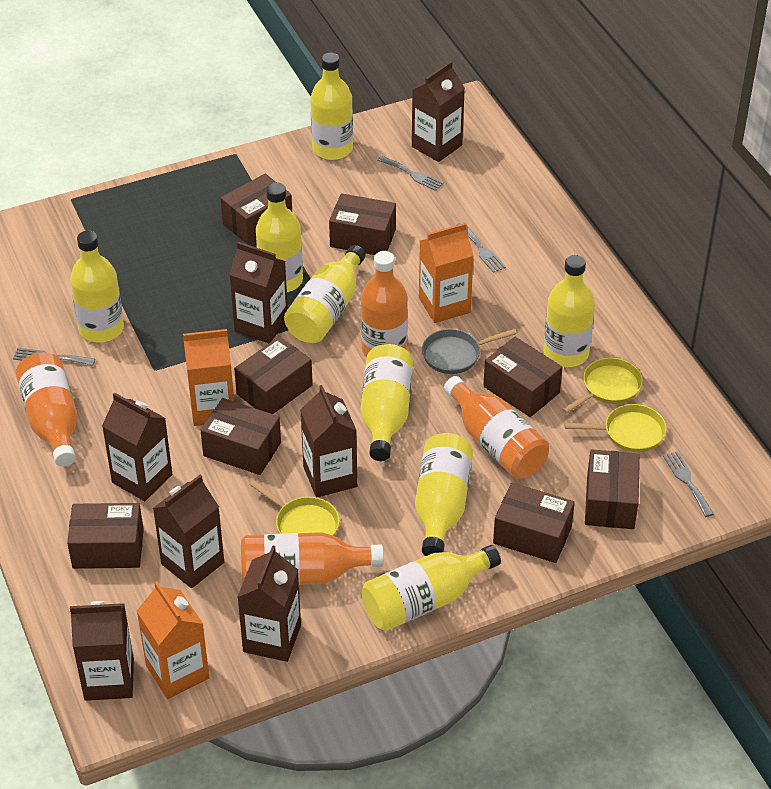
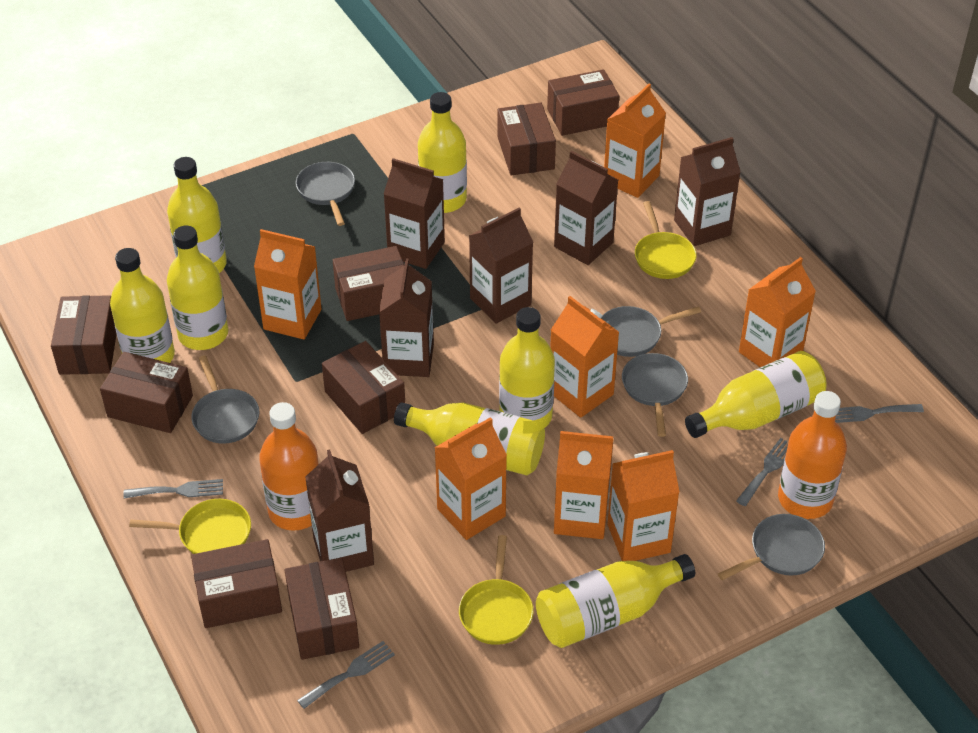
brown carton: [70,601,134,701] [102,392,172,501] [153,475,224,588] [229,242,288,343] [238,545,301,662] [300,385,357,497] [412,61,465,162] = 7 -> [305,449,374,572] [379,258,434,377] [384,158,445,269] [469,208,533,324] [554,151,618,265] [674,137,741,246] = 6
grey pan: [422,329,517,374] = 1 -> [191,355,259,444] [296,162,355,226] [601,306,701,357] [622,353,688,437] [718,514,825,580] = 5
orange bottle: [16,352,77,467] [241,532,384,585] [361,251,408,357] [444,376,549,479] = 4 -> [259,402,319,531] [778,391,847,519] = 2
orange carton: [137,581,209,699] [183,329,234,426] [419,223,474,323] = 3 -> [254,229,322,339] [434,417,507,540] [550,296,619,418] [554,431,613,539] [604,84,666,198] [607,450,679,561] [739,257,816,367] = 7

